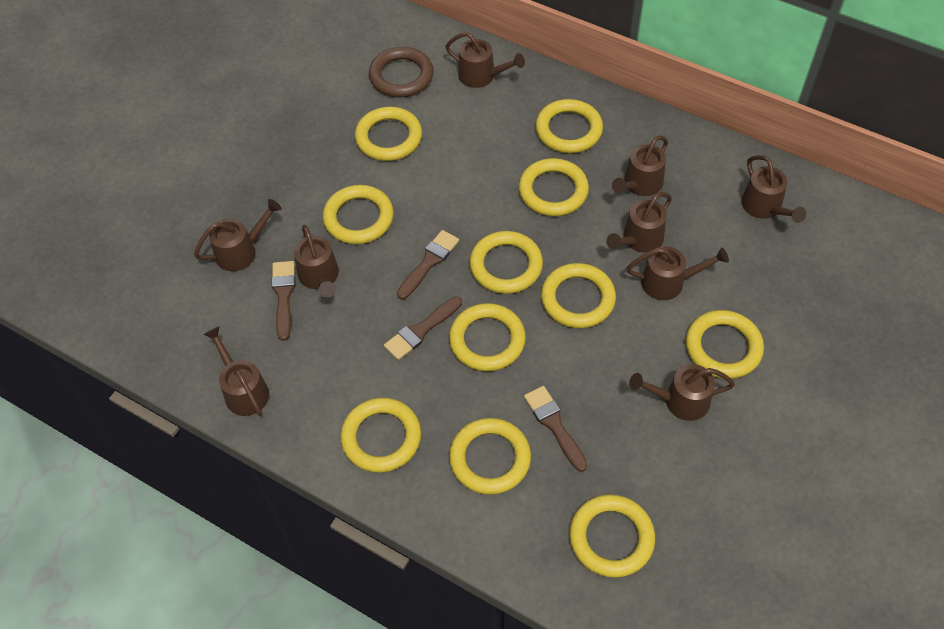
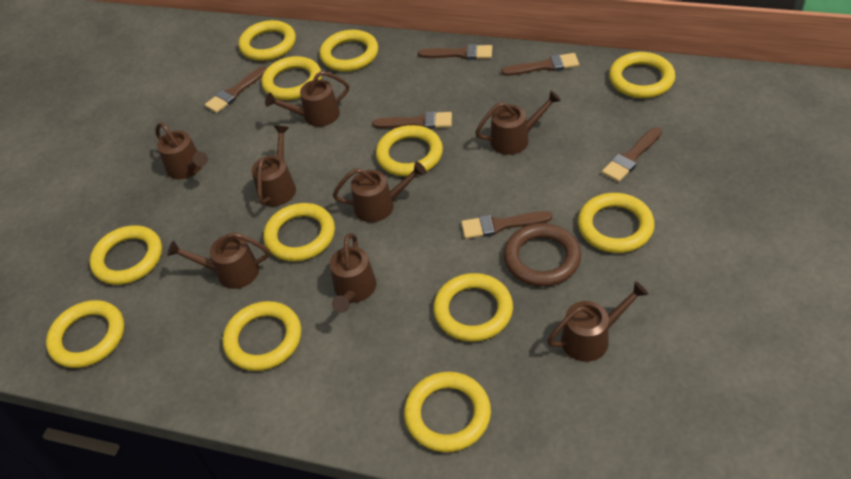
brown brush: [271,261,295,341] [384,296,462,360] [397,230,459,300] [524,386,587,472] = 4 -> [205,67,266,113] [372,111,452,129] [418,44,492,60] [461,211,552,239] [501,53,579,76] [602,127,662,182] = 6
brown watering can: [194,199,281,271] [204,327,269,416] [294,225,339,298] [445,32,525,88] [606,192,672,253] [612,135,668,196] [626,246,729,300] [629,364,735,421] [741,155,806,223] = 9 -> [155,123,208,179] [167,232,270,289] [252,126,296,206] [265,71,349,127] [330,233,376,313] [333,162,426,222] [475,90,561,155] [547,281,648,362] = 8
yellow ring: [323,185,394,244] [340,398,421,473] [355,107,422,161] [449,303,526,371] [449,418,531,495] [470,231,543,294] [519,158,589,216] [535,99,603,153] [541,263,616,328] [569,495,655,578] [686,310,764,379] = 11 -> [46,300,124,368] [89,225,162,285] [222,301,301,371] [239,20,296,61] [261,56,322,100] [263,203,335,262] [319,30,378,72] [376,125,443,176] [404,372,491,452] [433,273,513,342] [578,193,655,253] [609,52,675,98] = 12

